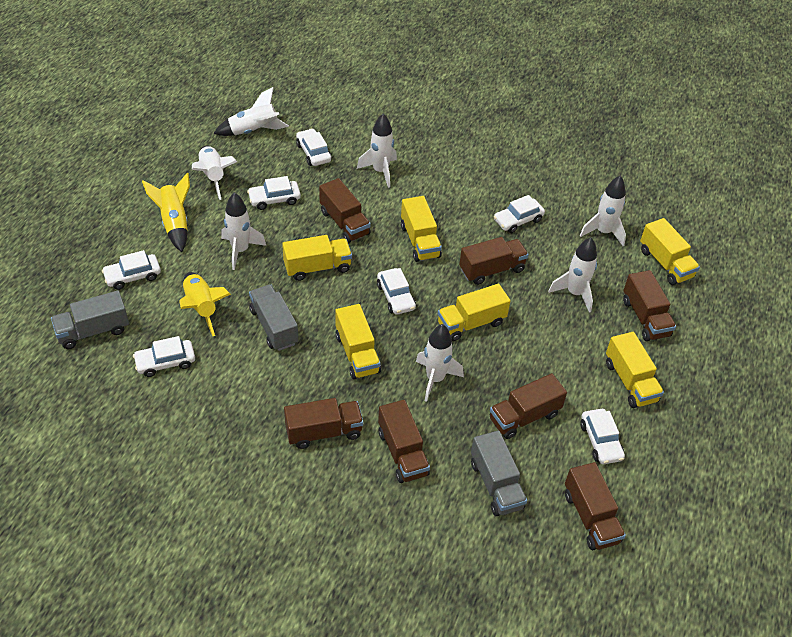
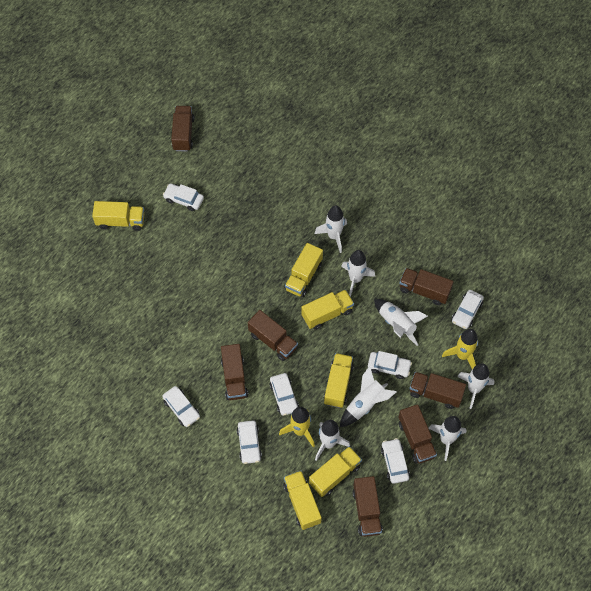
grey truck: [51,291,129,349] [249,284,298,351] [471,431,527,516] = 3 -> none = 0

